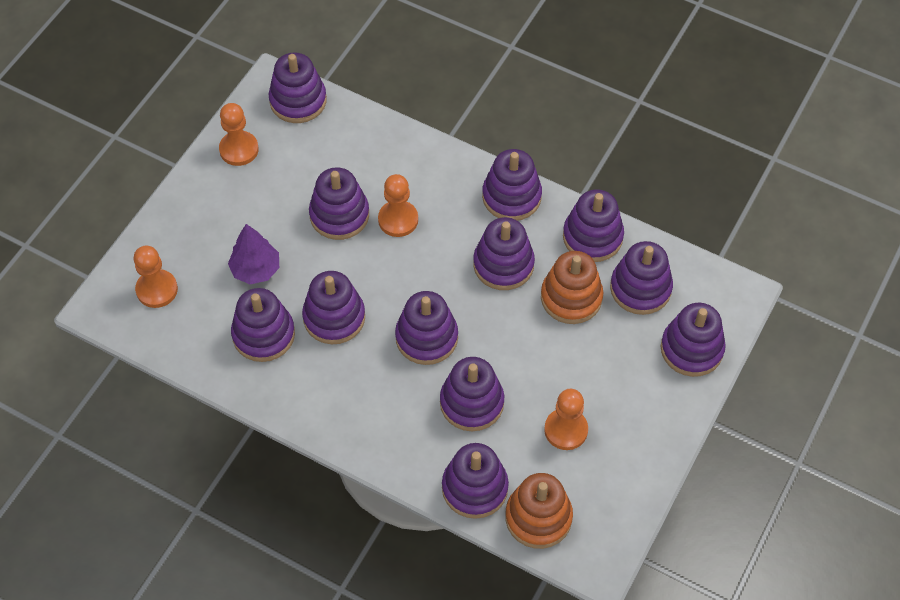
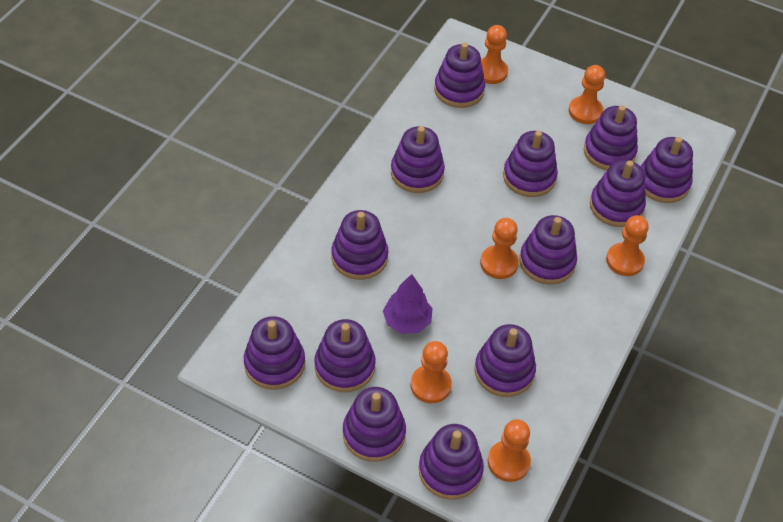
orange pawn: [134,246,178,308] [219,103,259,166] [378,174,418,237] [544,389,588,450] = 4 -> [410,341,452,403] [480,218,519,279] [481,25,508,84] [488,419,531,482] [569,65,605,124] [606,215,649,276] = 6
orange stacking toy: [505,473,573,549] [541,251,603,324] = 2 -> none = 0
purple stacking toy: [231,288,295,362] [269,52,327,123] [302,271,365,344] [309,167,369,240] [395,291,458,365] [440,357,504,431] [442,443,509,519] [473,217,535,290] [482,149,542,221] [563,190,624,262] [610,241,673,315] [661,303,726,377] = 12 -> [244,316,305,390] [315,319,375,392] [331,210,388,280] [343,387,406,462] [391,126,445,193] [419,424,484,500] [434,43,485,108] [474,324,536,397] [503,131,558,197] [520,215,577,285] [584,105,638,171] [590,160,646,227] [641,137,693,203] = 13

